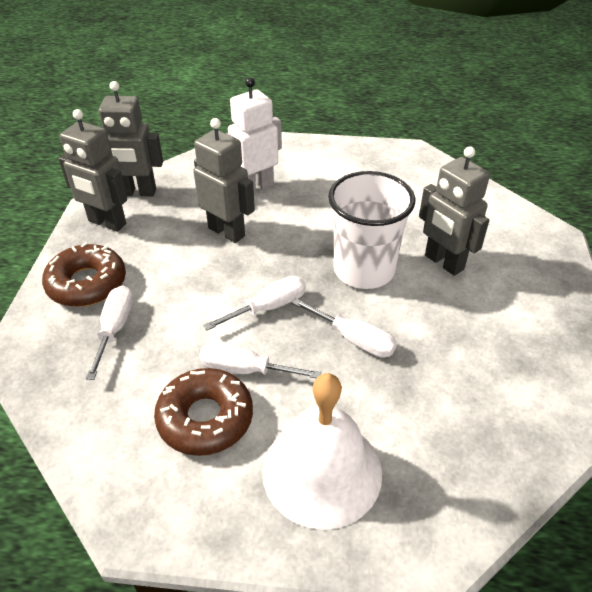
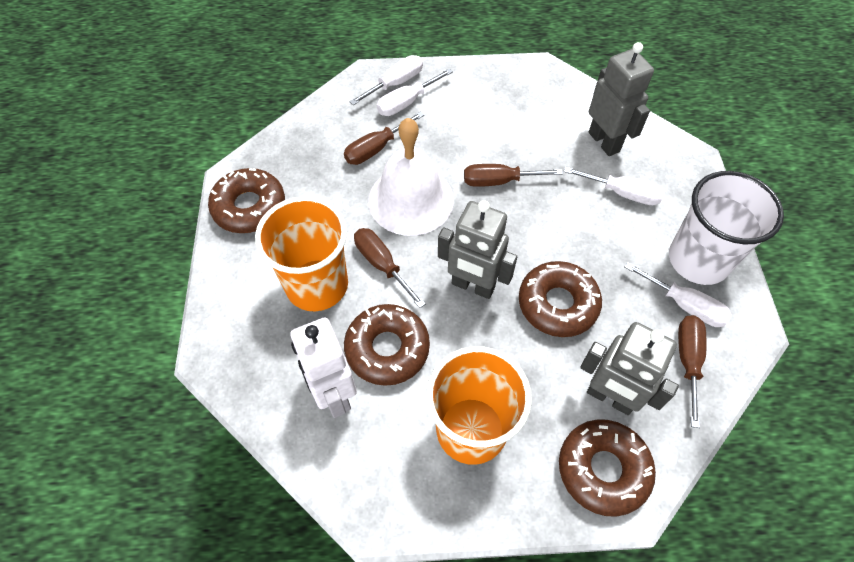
brown donut: [42,242,126,307] [154,368,253,456] = 2 -> [208,168,285,233] [344,304,430,386] [519,261,602,337] [559,419,656,517] = 4
brown screwdriver: none = 0 -> [344,112,424,165] [354,228,425,308] [464,164,563,187] [678,315,707,428] = 4
grey robot: [59,109,127,232] [99,81,163,196] [194,118,255,243] [419,146,490,276] = 4 -> [438,200,517,299] [580,322,679,415] [589,42,654,156] = 3
orange cup: none = 0 -> [255,196,348,311] [426,346,532,465] = 2

